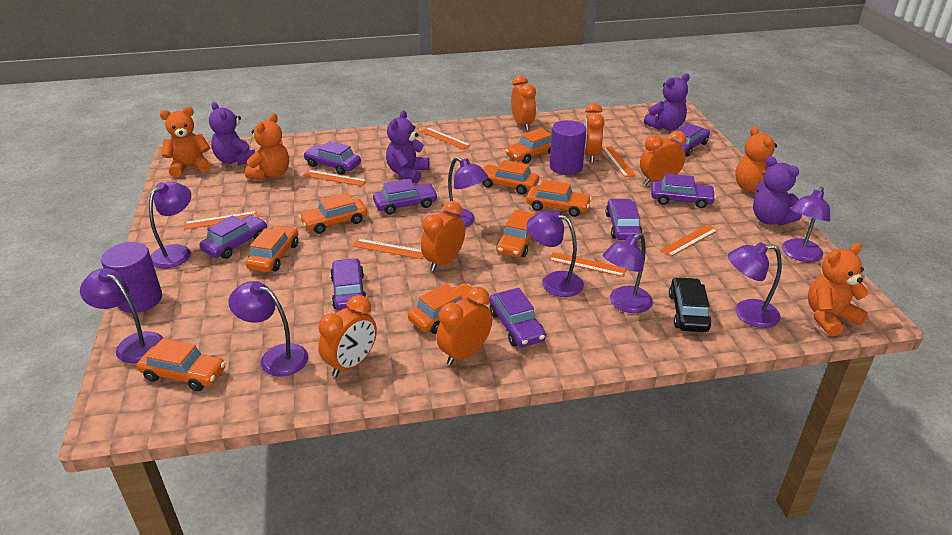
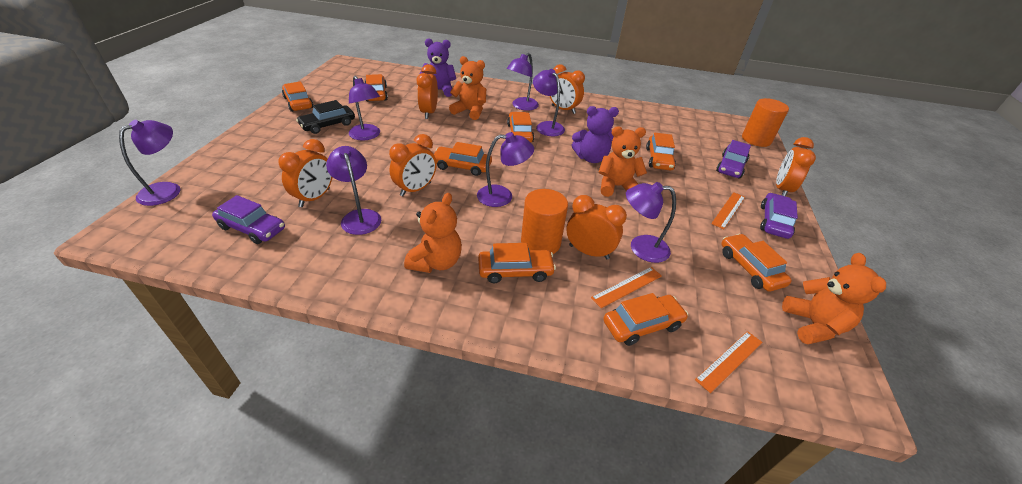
orange cylinder: none = 0 -> [521,189,568,254] [742,98,789,147] = 2
orange ruler: [184,211,258,230] [303,170,367,186] [352,239,423,259] [420,127,471,149] [549,252,627,277] [602,146,636,177] [660,225,718,257] = 7 -> [591,267,662,308] [695,331,762,393] [711,192,745,229] = 3
purple car: [199,215,267,259] [303,141,361,174] [330,258,367,310] [373,179,438,215] [489,288,546,347] [606,199,643,240] [651,174,716,208] [671,123,710,157] = 8 -> [212,195,285,244] [716,140,751,179] [760,193,798,239] = 3
purple cylinder: [101,242,162,313] [550,120,586,175] = 2 -> none = 0
purple lamp: [80,268,163,363] [149,182,191,268] [228,281,308,376] [443,157,488,227] [527,210,584,297] [603,233,653,313] [728,242,782,328] [782,187,830,262] = 8 -> [119,120,180,206] [326,146,381,235] [349,76,380,141] [477,132,534,207] [507,53,539,111] [533,69,565,136] [626,182,676,263] = 7
purple teddy bear: [209,102,255,165] [386,110,429,183] [644,74,690,130] [753,156,802,225] = 4 -> [419,38,456,97] [572,106,619,163] = 2

